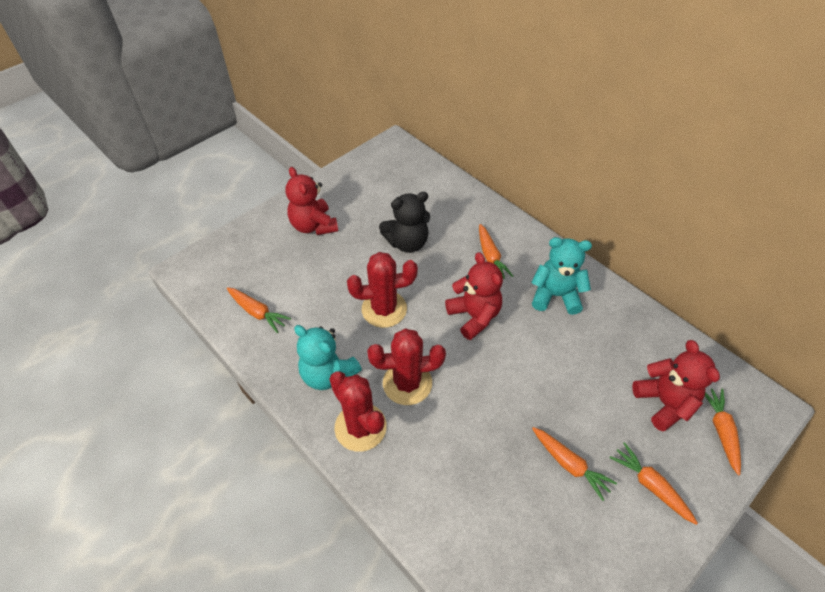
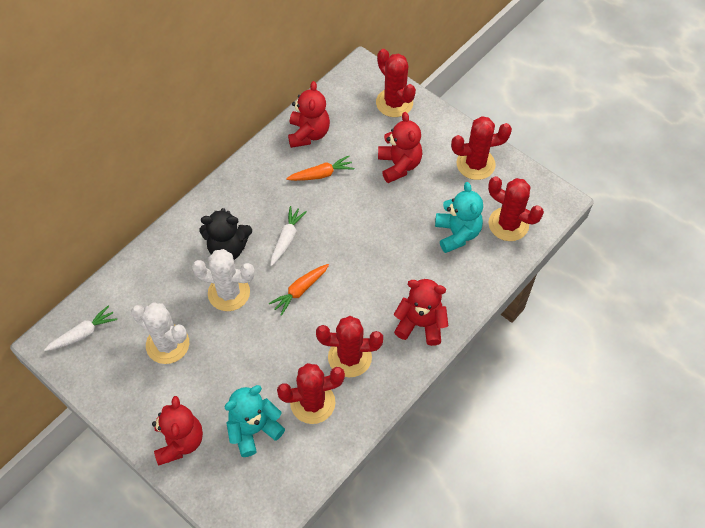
orange carrot: [227,287,291,333] [479,224,513,279] [532,427,617,501] [610,442,698,525] [705,389,741,475] = 5 -> [269,264,329,316] [286,156,354,181] = 2
red cactus: [330,371,387,452] [347,252,418,328] [367,328,446,405] = 3 -> [277,363,345,424] [316,316,383,377] [376,49,416,117] [451,116,512,180] [488,176,544,241] = 5
red teddy bear: [285,167,338,235] [445,252,503,340] [632,340,720,432] = 3 -> [152,396,203,466] [288,81,330,148] [378,112,422,183] [394,279,448,346] = 4
white cactus: none = 0 -> [131,302,189,364] [192,249,254,311] = 2
white carrot: none = 0 -> [44,305,117,351] [271,206,307,266] = 2

